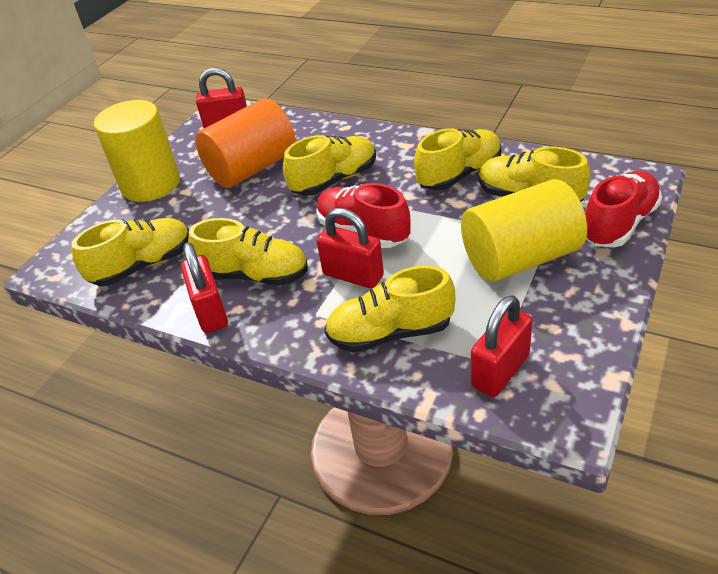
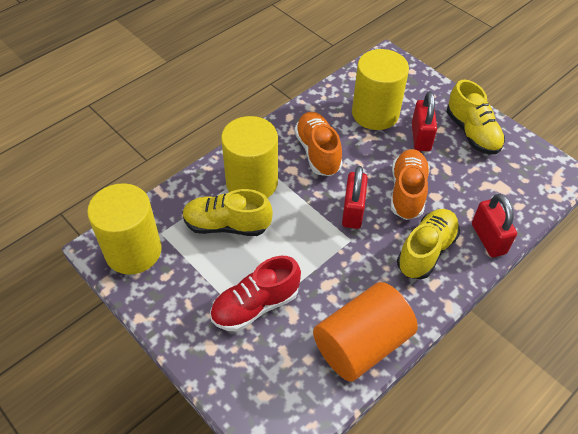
orange shoe: none = 0 -> [294,112,342,176] [391,149,430,220] = 2
red padlock: [181,242,228,333] [196,68,247,128] [317,208,384,289] [471,295,533,397] = 4 -> [342,166,368,229] [412,91,437,151] [472,194,517,257] = 3
red shoe: [316,183,411,248] [585,171,662,247] = 2 -> [210,256,301,332] = 1
yellow cylinder: [94,100,180,202] [461,179,587,282] = 2 -> [87,183,162,274] [221,116,278,198] [352,49,409,130] = 3
yellow shoe: [72,218,189,286] [188,218,308,286] [283,135,376,196] [325,266,456,353] [414,128,501,190] [479,147,590,202] = 6 -> [182,189,273,236] [397,209,460,279] [447,79,505,154] = 3

